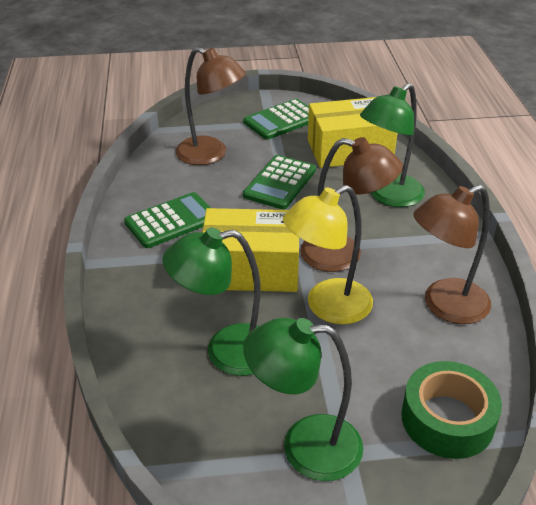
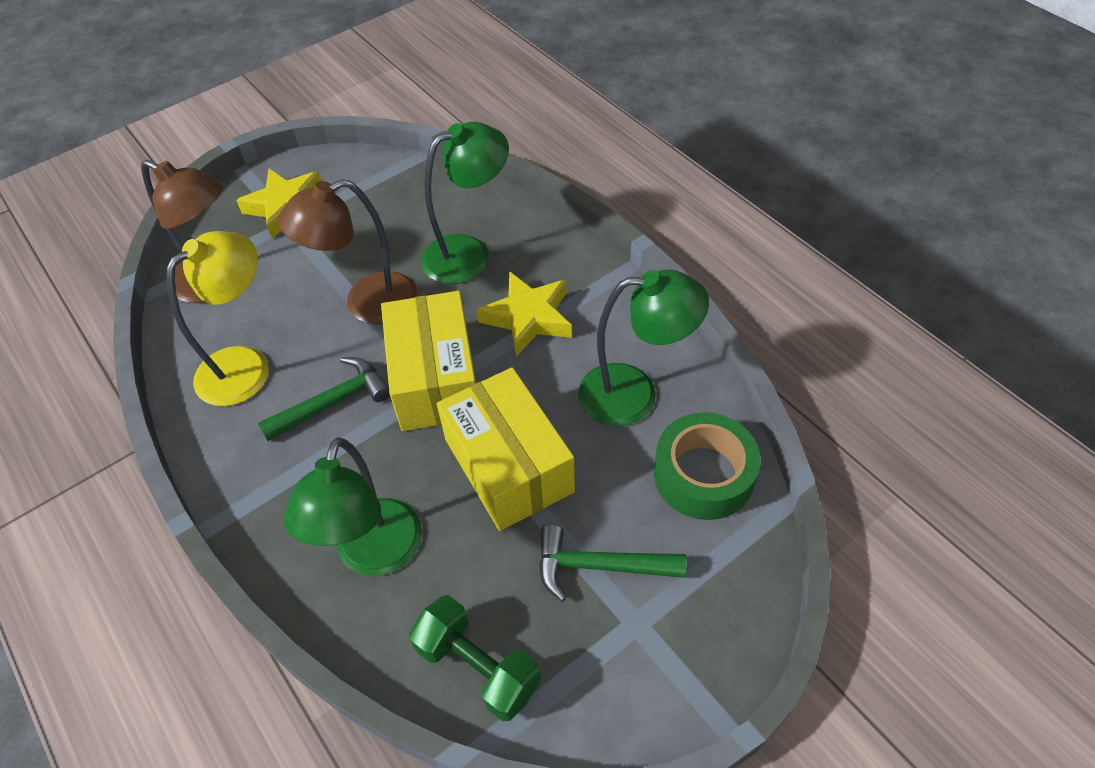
brown lamp: [175,47,246,165] [300,137,403,272] [413,185,491,324] = 3 -> [141,159,223,303] [278,179,417,325] = 2
green calculator: [124,192,211,248] [243,99,309,140] [243,155,316,209] = 3 -> none = 0
green dumbbell: none = 0 -> [409,595,541,721] = 1
green hammer: none = 0 -> [258,357,390,441] [539,524,686,601] = 2
yellow star: none = 0 -> [236,168,321,239] [477,271,572,357] = 2

